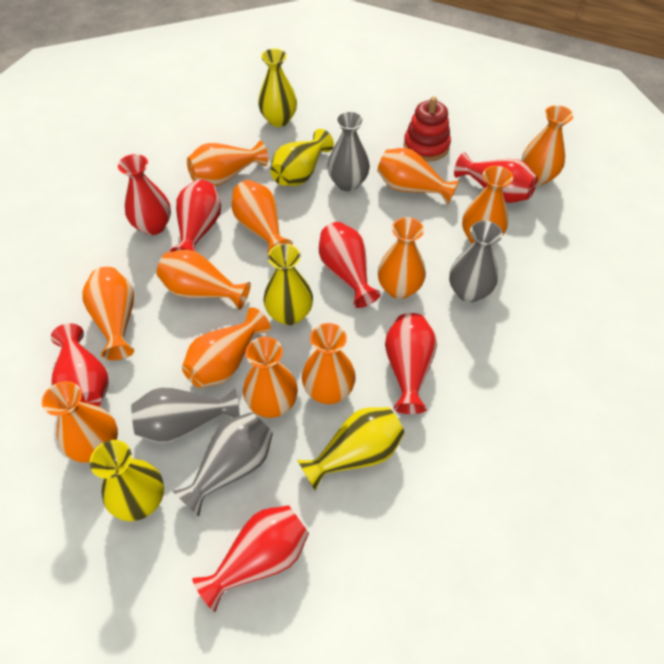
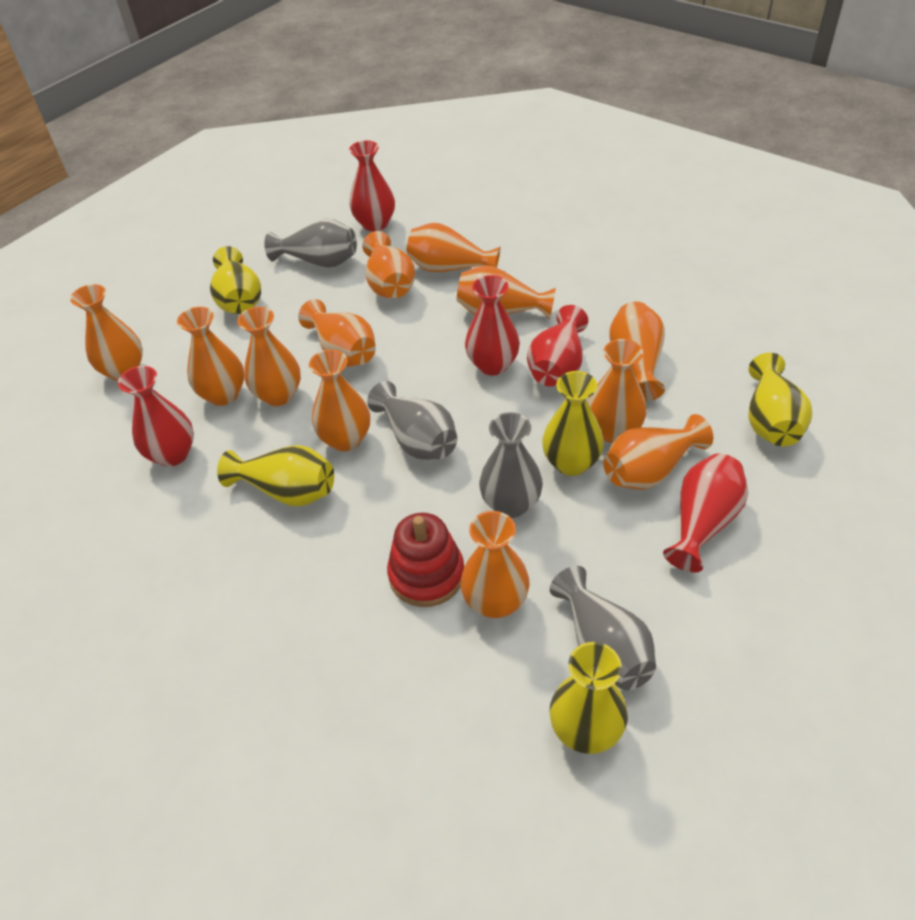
red vase: [51,323,109,406] [118,154,171,235] [170,179,221,252] [192,505,309,612] [319,222,381,308] [385,313,437,414] [454,152,538,203] = 7 -> [118,366,194,467] [349,140,395,231] [465,275,520,376] [527,305,588,386] [663,453,748,573] = 5

